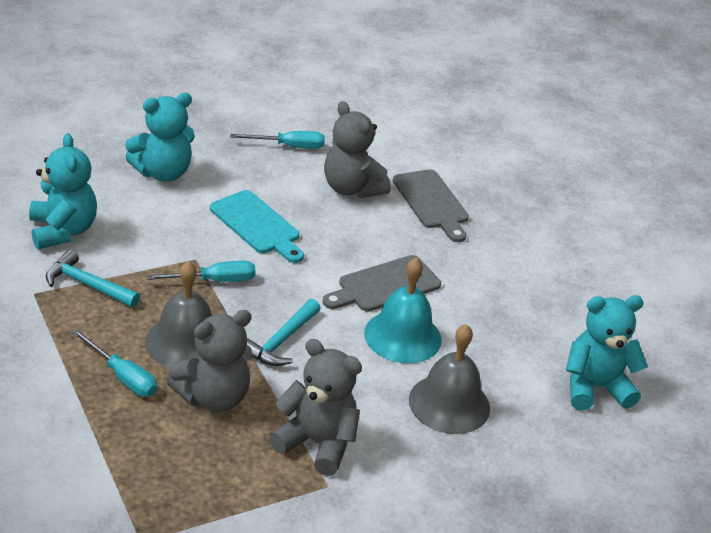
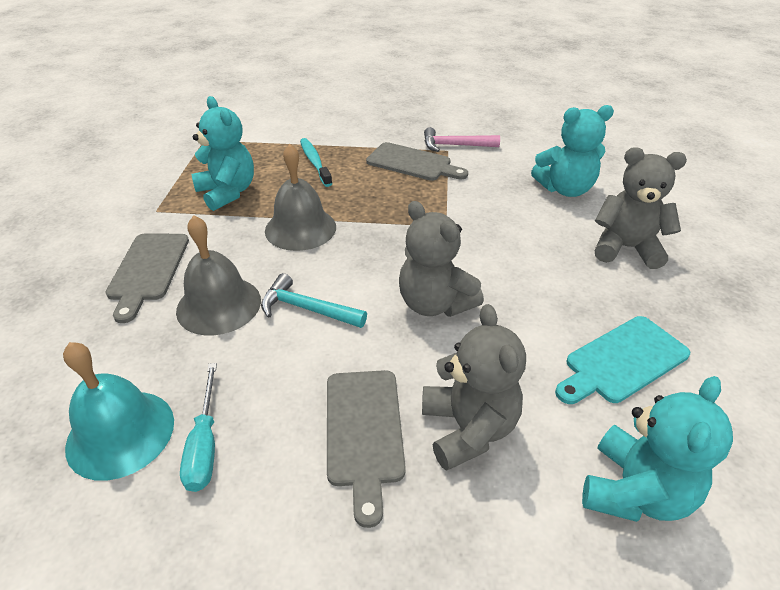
grey cutting board: [322,255,441,312] [393,169,469,242] = 2 -> [105,234,189,323] [327,370,406,528] [366,142,468,181] = 3
pink hammer: none = 0 -> [424,127,500,152] = 1
turquoise hammer: [46,249,140,307] [247,299,321,366] = 2 -> [261,273,367,328] = 1
turquoise screwdriver: [71,329,157,397] [146,261,256,282] [231,131,325,149] = 3 -> [180,363,217,492] = 1
turquoise toothbrush: none = 0 -> [300,138,332,187] = 1

